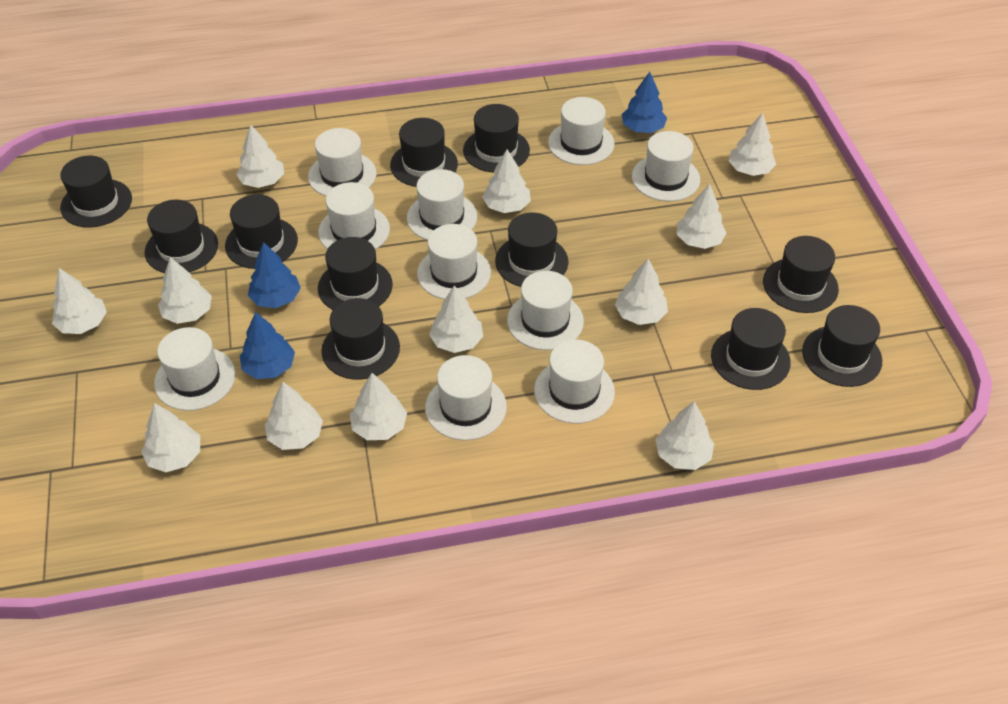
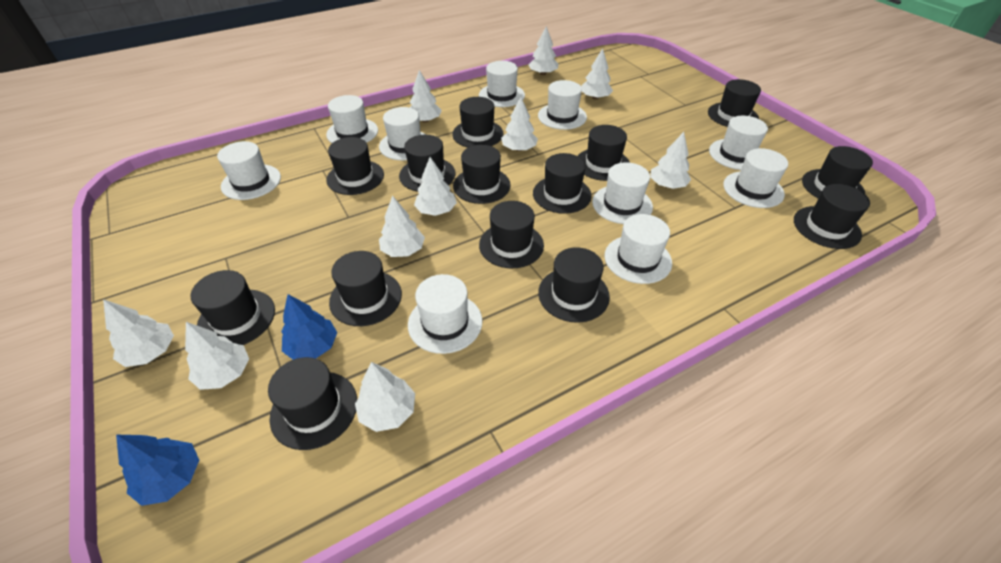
black hat: [60,156,132,228] [145,200,218,273] [225,194,298,269] [318,237,393,310] [321,298,400,380] [390,118,458,187] [463,104,530,172] [495,212,568,287] [711,308,791,390] [763,236,839,313] [802,305,882,387] = 11 -> [191,270,275,345] [268,357,357,450] [326,137,384,195] [329,251,402,326] [399,135,455,192] [452,97,504,147] [453,145,511,204] [479,201,544,268] [533,153,592,214] [538,247,610,323] [578,125,630,181] [708,79,761,127] [794,184,870,249] [802,146,873,198] = 14
blue tree: [240,312,295,379] [248,242,301,308] [622,72,667,133] = 3 -> [116,435,199,506] [281,294,337,360] = 2
white tree: [52,268,107,334] [141,403,200,472] [158,257,212,324] [236,124,284,188] [265,382,323,450] [350,373,407,440] [429,286,483,353] [482,150,531,213] [615,259,668,325] [655,402,714,470] [677,184,726,249] [729,113,776,176] = 12 -> [103,299,174,367] [185,322,249,390] [355,362,415,432] [379,196,425,257] [410,70,442,122] [414,157,457,216] [501,97,538,151] [528,26,558,75] [581,48,613,99] [650,132,691,189] = 10

